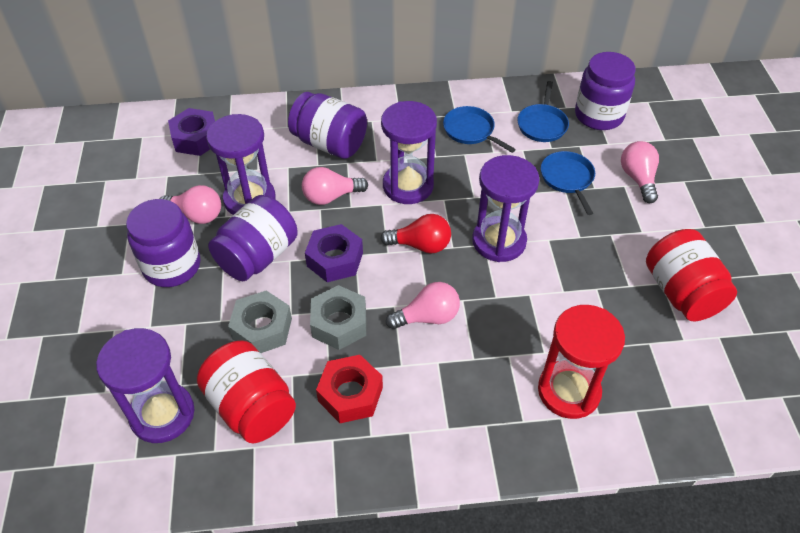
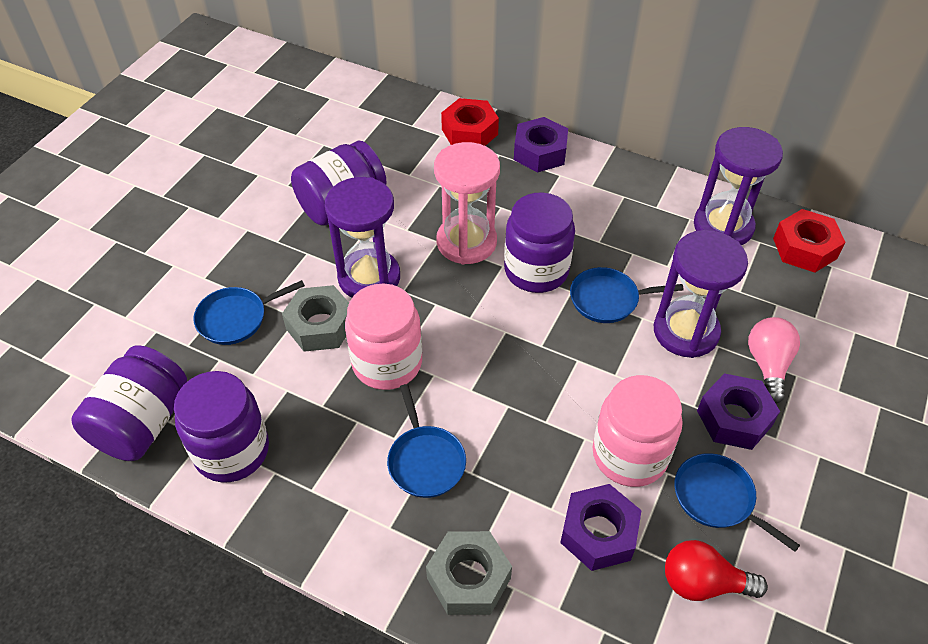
blue pan: [443,106,516,153] [517,81,569,142] [541,151,595,215] = 3 -> [193,280,305,345] [387,384,466,498] [570,267,684,323] [674,453,800,552] = 4
pink hourglass: none = 0 -> [434,142,500,264] = 1
pink jar: none = 0 -> [345,283,422,390] [593,375,683,487] = 2
pink light bulb: [160,185,221,224] [302,167,368,205] [386,282,460,329] [621,141,659,203] = 4 -> [748,317,800,404] = 1
purple hourglass: [96,328,194,443] [206,114,276,215] [381,101,437,204] [472,155,540,262] = 4 -> [325,177,400,298] [654,230,748,358] [694,127,783,245] = 3
purple nut: [168,108,215,156] [305,224,363,282] = 2 -> [514,117,568,172] [560,484,642,571] [697,373,780,450] = 3
red hourglass: [538,305,625,419] = 1 -> none = 0
red jar: [197,340,296,443] [646,229,737,321] = 2 -> none = 0
red nut: [316,355,383,423] = 1 -> [441,98,499,146] [773,209,846,273] = 2

